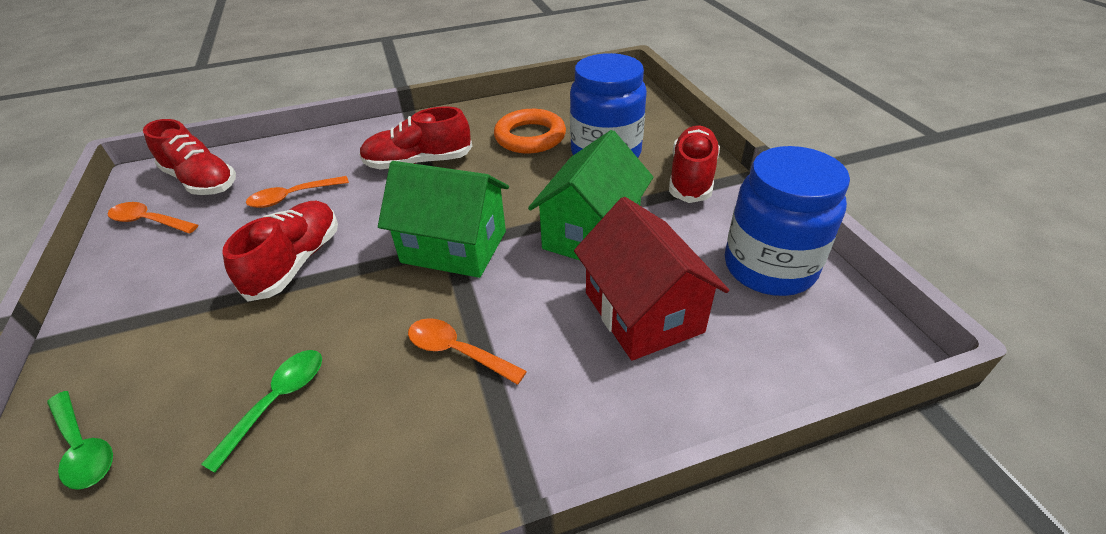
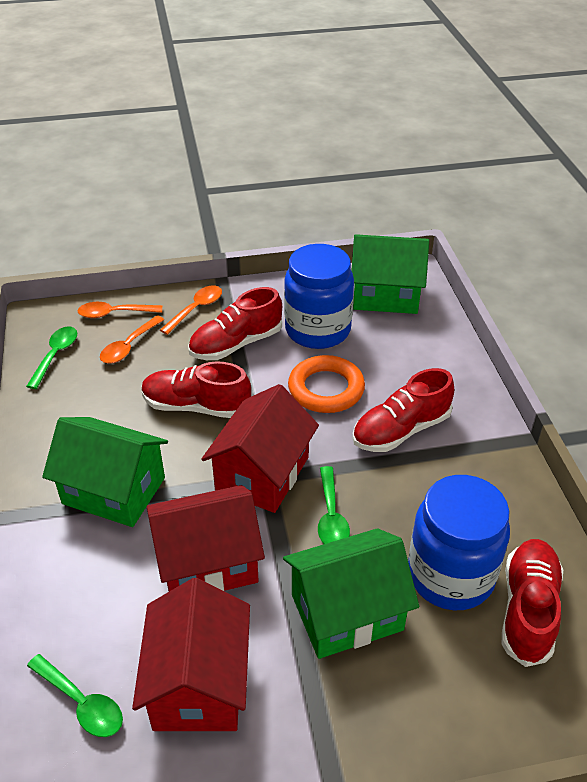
green house: [378,161,509,278] [528,130,653,260] = 2 -> [42,417,168,527] [283,528,419,659] [351,234,429,314] = 3
green spoon: [47,391,113,490] [201,350,322,473] = 2 -> [26,327,77,389] [27,654,123,737] [318,466,350,544] = 3
red house: [574,197,729,361] = 1 -> [132,578,250,731] [147,485,265,591] [201,384,319,513] = 3

